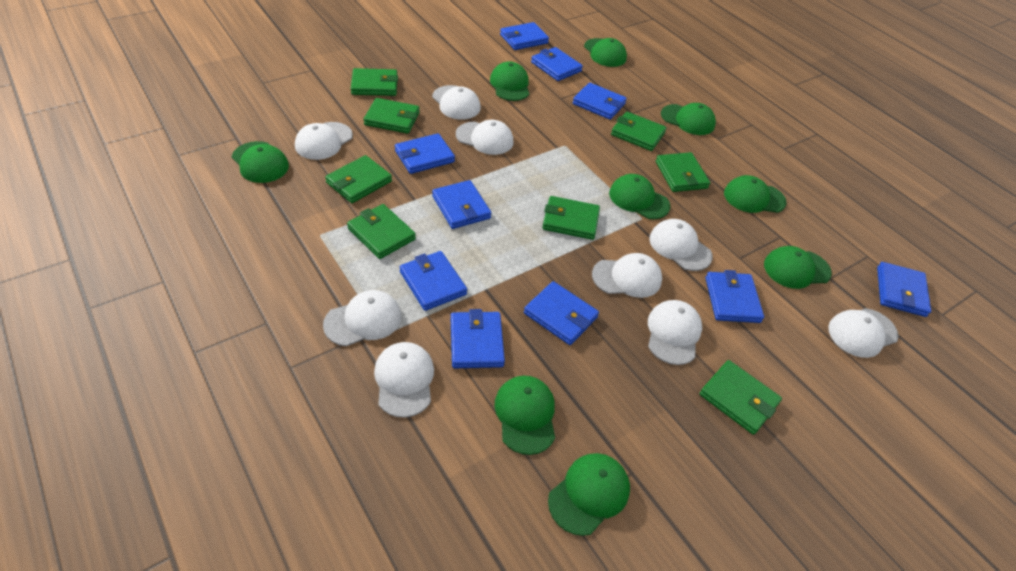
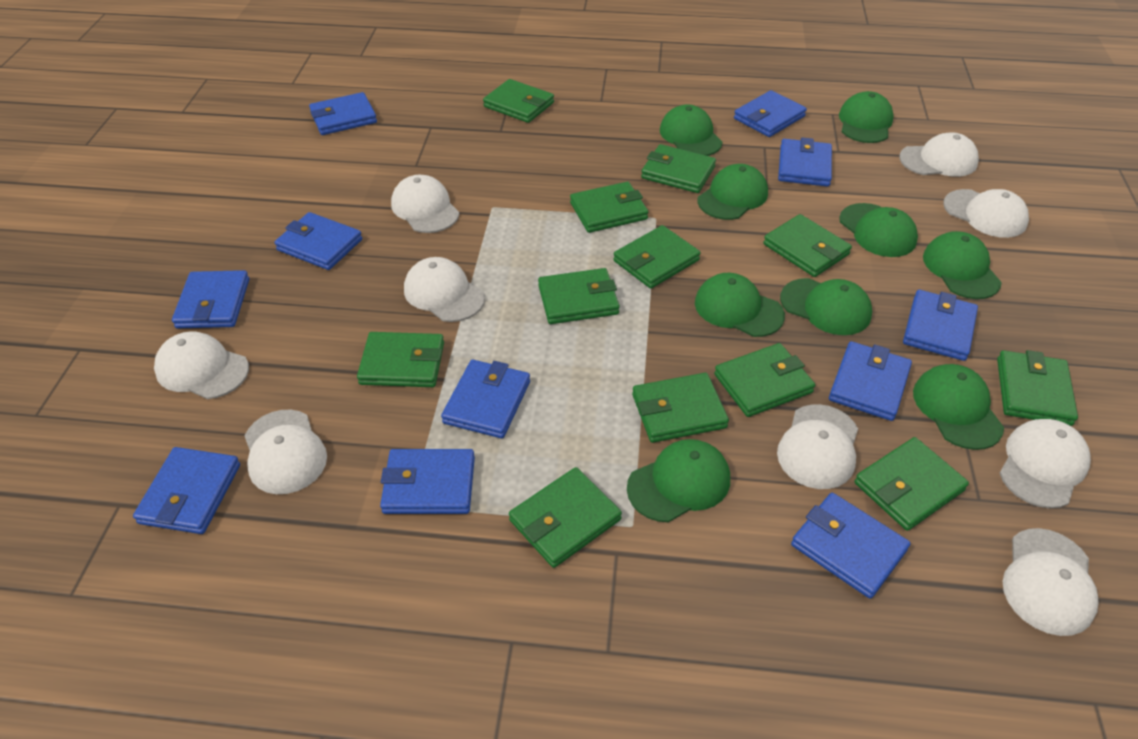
blue wallet: [395,133,455,174] [400,251,467,311] [432,180,491,229] [451,309,505,368] [500,22,549,50] [524,281,599,345] [531,47,583,81] [573,83,627,120] [706,270,764,323] [877,262,931,317] = 10 -> [133,447,240,534] [172,270,249,328] [275,212,362,270] [309,92,377,135] [380,449,475,514] [441,360,530,438] [734,90,807,137] [778,137,832,187] [791,493,911,599] [829,341,912,421] [903,290,978,361] = 11
green wallet: [325,155,392,203] [347,204,416,259] [351,68,398,96] [363,98,419,134] [542,196,600,240] [611,111,667,151] [656,152,710,192] [700,360,782,435] = 8 -> [357,332,444,387] [483,79,554,123] [509,467,622,568] [538,268,620,324] [570,182,648,233] [613,225,701,289] [632,373,729,443] [641,144,716,193] [714,343,815,417] [763,214,852,277] [854,437,969,531] [997,350,1078,426] = 12

